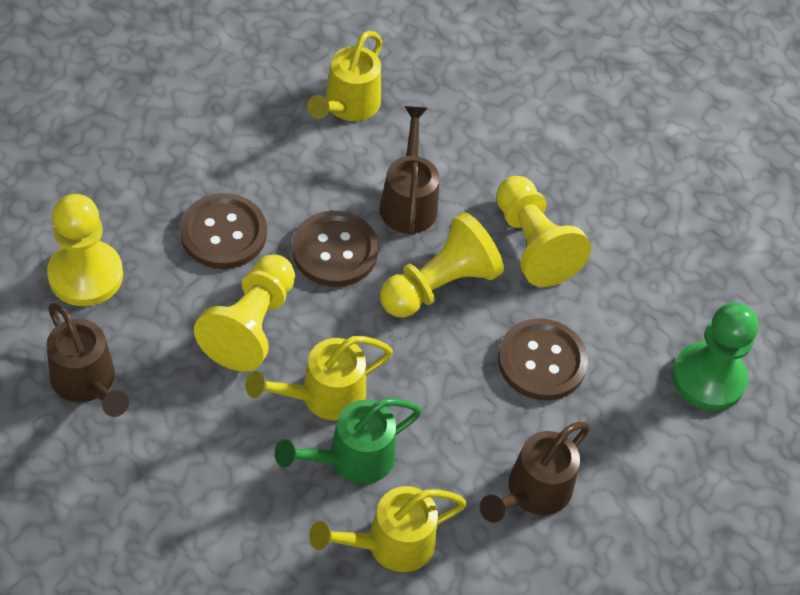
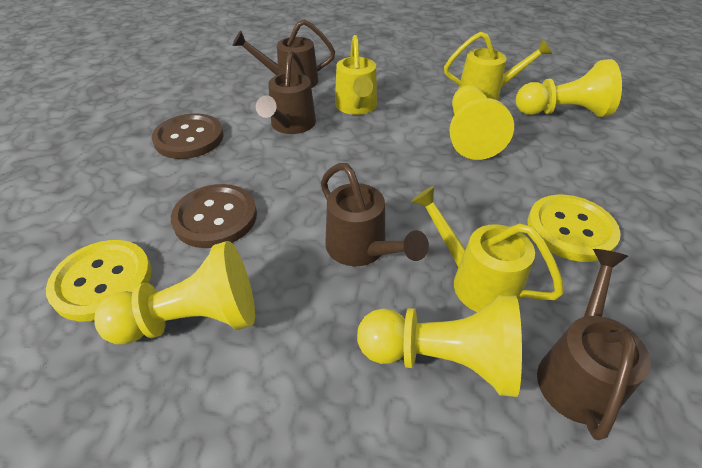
brown button: [180,193,267,269] [292,211,378,287] [498,318,588,401] = 3 -> [152,114,224,159] [171,184,257,248] = 2
brown watering can: [46,302,129,417] [379,106,440,235] [480,422,590,522] = 3 -> [232,19,335,88] [256,51,316,134] [321,163,429,266] [537,249,651,440] = 4
green pawn: [672,302,759,411] = 1 -> none = 0
green watering can: [275,398,422,484] = 1 -> none = 0
yellow button: none = 0 -> [46,240,152,321] [527,195,621,262] = 2

